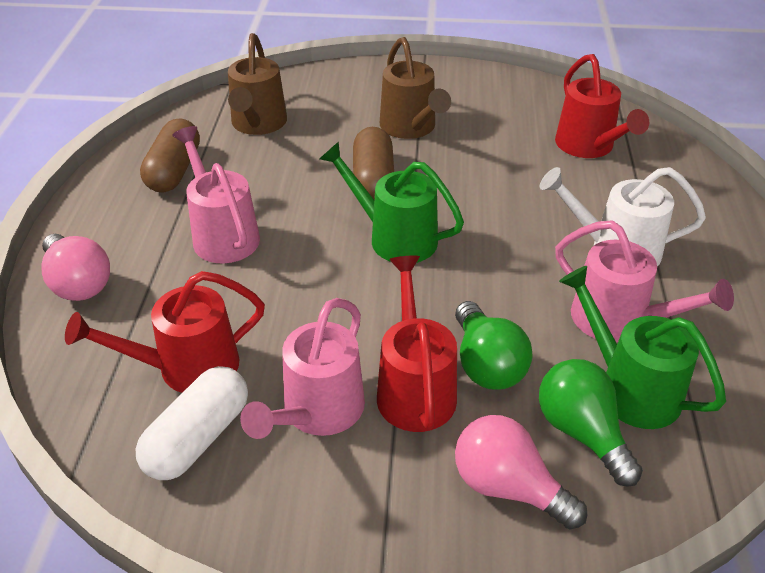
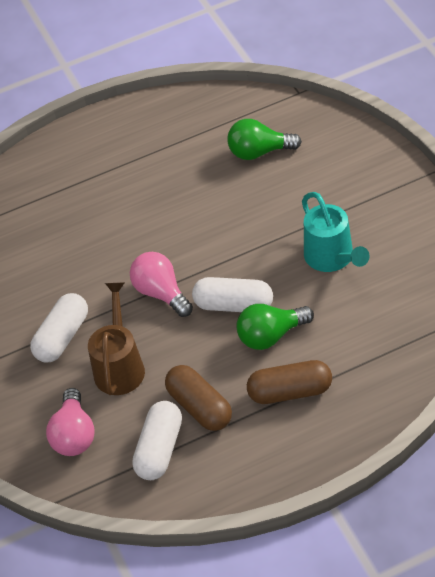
brown watering can: [228,33,287,135] [380,37,451,139] = 2 -> [88,282,145,395] = 1
green watering can: [319,141,464,263] [559,266,726,429] = 2 -> none = 0
pink watering can: [172,126,260,263] [240,298,365,439] [555,220,734,342] = 3 -> none = 0
red watering can: [65,271,265,393] [377,256,457,432] [555,54,649,158] = 3 -> none = 0
turquoise watering can: none = 0 -> [302,192,370,272] = 1
white capsule: [136,366,248,480] = 1 -> [30,293,88,362] [132,401,182,480] [192,277,273,312] = 3
white watering can: [540,167,706,266] = 1 -> none = 0

